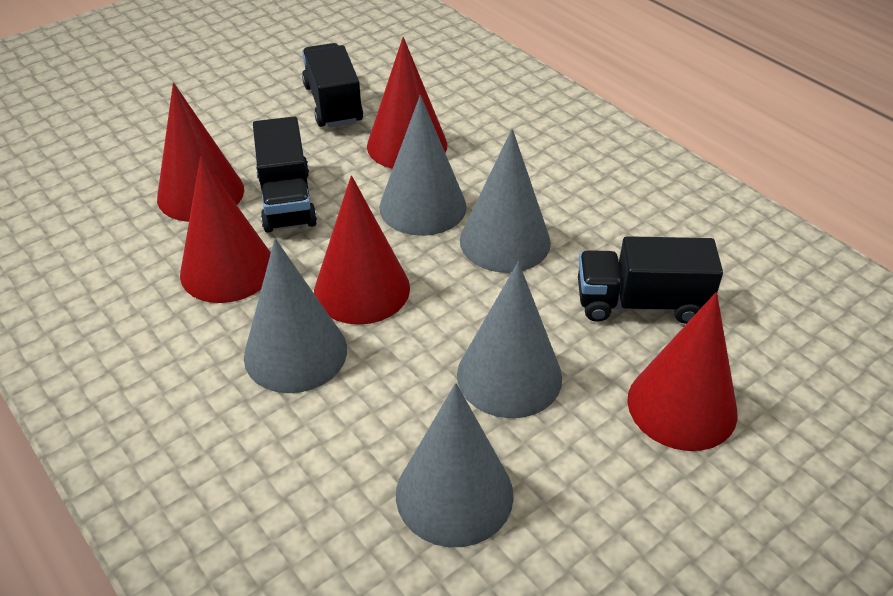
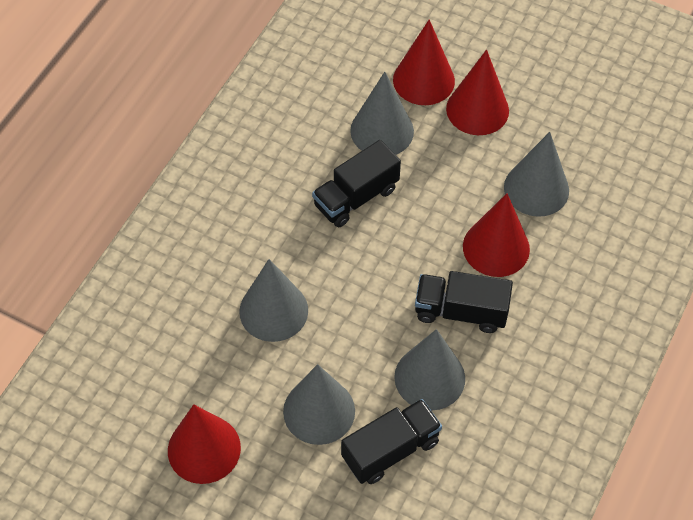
red cone: [157,83,244,222] [180,156,271,303] [314,175,410,325] [367,37,447,169] [627,292,738,451] = 5 -> [168,404,241,484] [393,19,455,105] [446,50,509,135] [463,193,530,277] = 4

